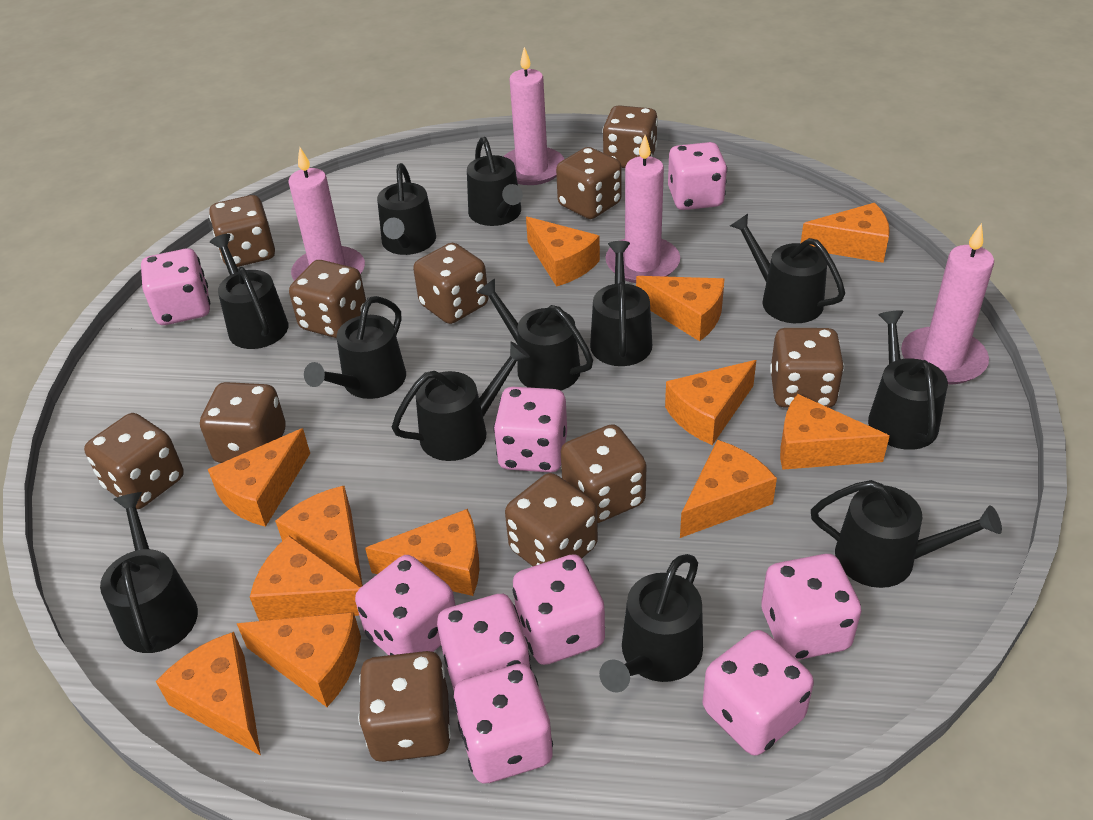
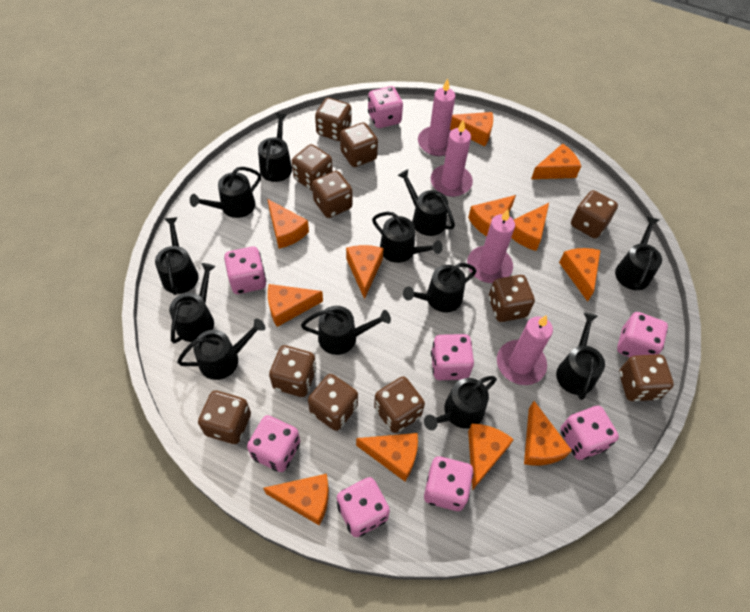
pink dice: [141,248,210,325] [355,555,455,655] [437,594,532,690] [453,664,553,783] [493,387,567,472] [512,554,605,665] [668,142,727,210] [703,630,814,756] [761,554,861,660] = 9 -> [224,246,266,294] [247,415,300,472] [337,477,390,537] [368,86,403,128] [424,456,474,511] [431,334,474,380] [560,406,619,460] [617,312,668,357] = 8

